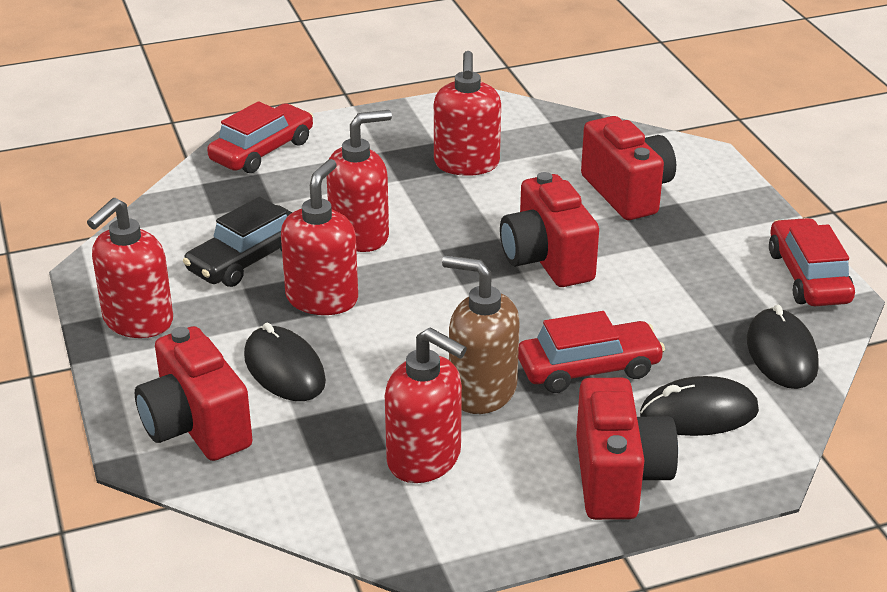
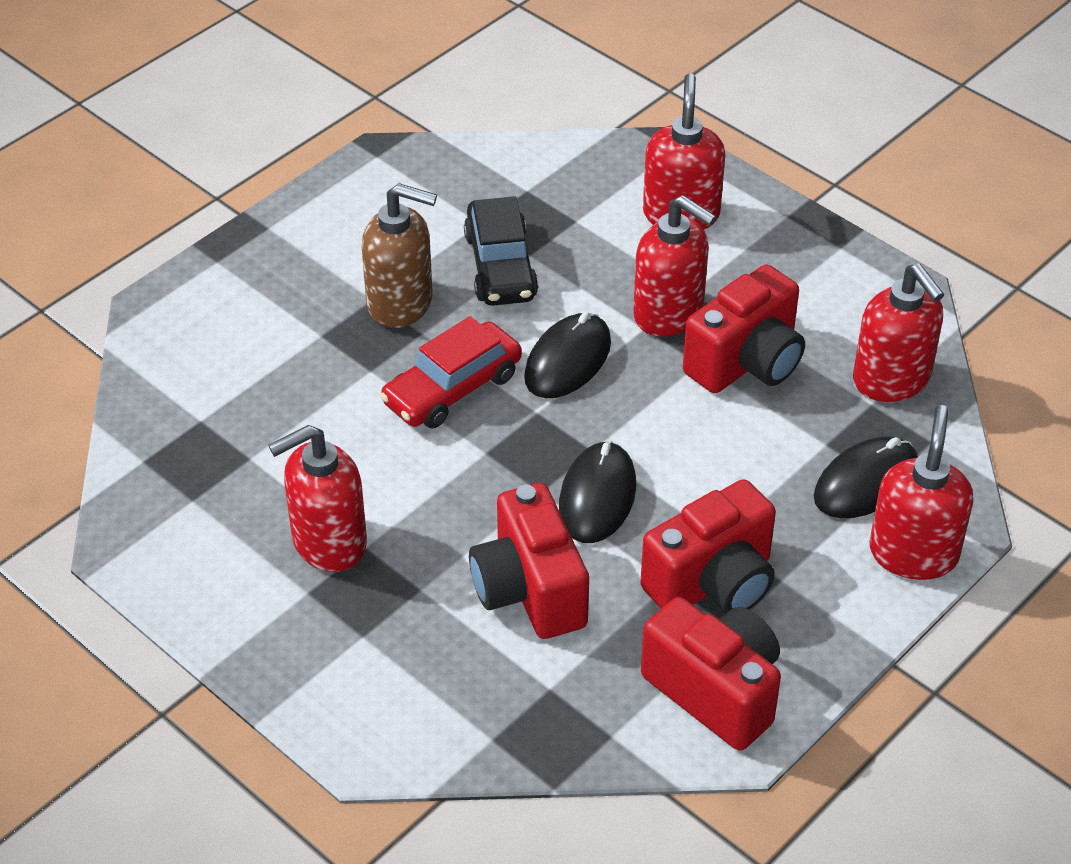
red car: [207,101,313,173] [518,311,665,393] [769,218,855,306] = 3 -> [380,316,522,428] = 1

